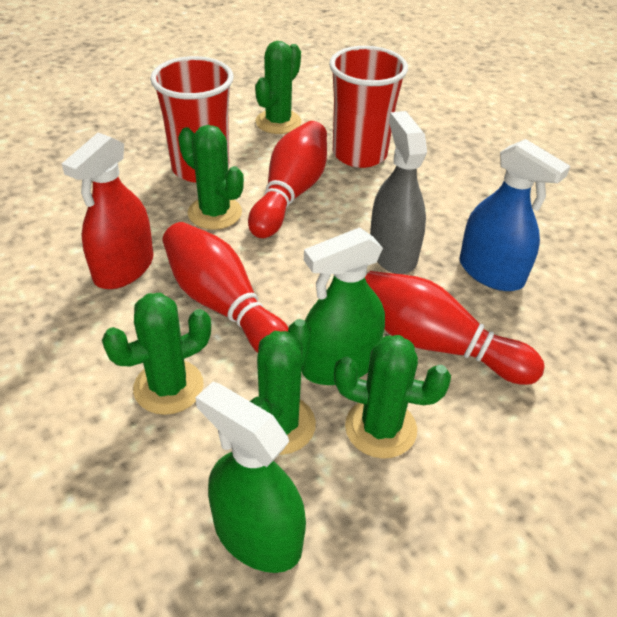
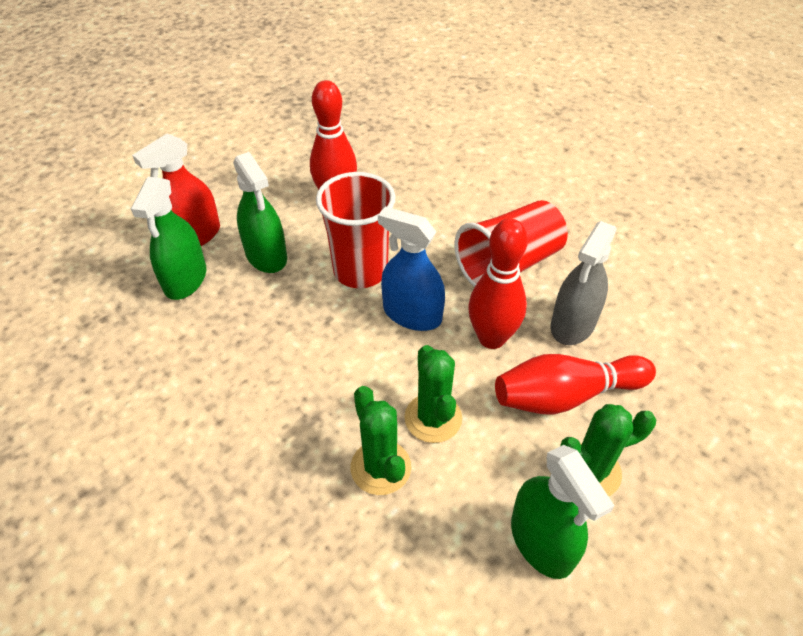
green cactus: [102,293,211,415] [178,125,244,230] [250,319,316,455] [255,41,302,134] [334,335,451,459] = 5 -> [350,386,411,495] [404,345,462,443] [560,404,656,496] = 3
green spray bottle: [195,382,306,573] [301,227,385,385] = 2 -> [131,177,206,300] [233,152,287,273] [511,445,615,579] = 3

